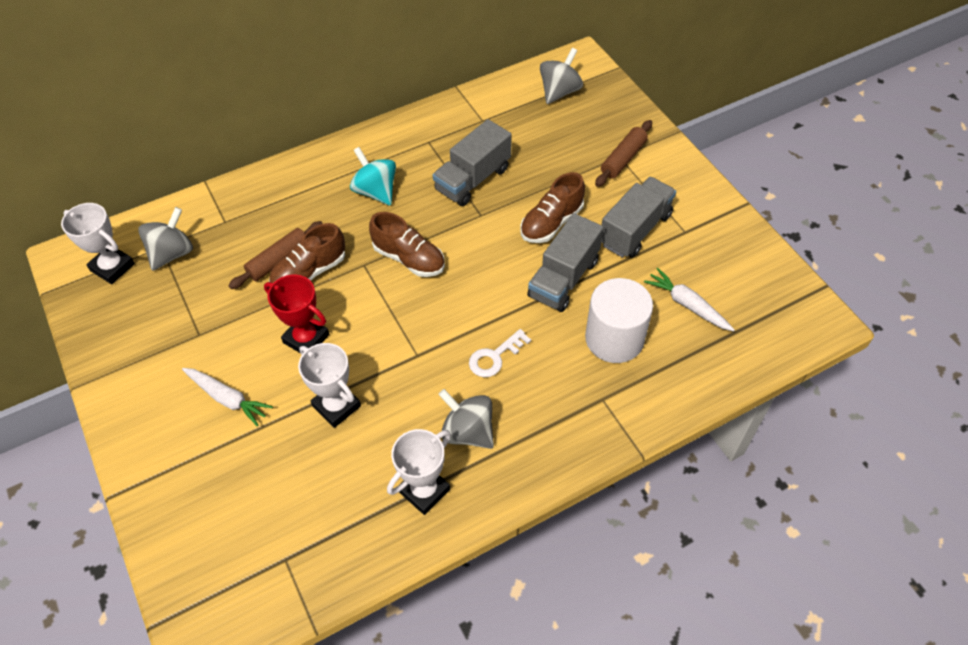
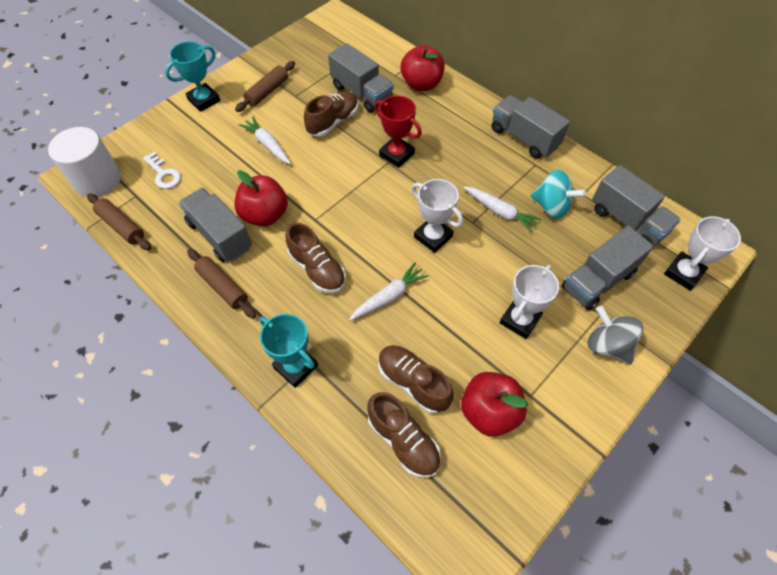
brown rolling pin: [229,221,323,289] [595,120,652,187] = 2 -> [87,193,151,251] [187,249,256,318] [235,61,295,112] = 3
brown shoe: [269,223,345,283] [369,212,445,277] [520,172,585,243] = 3 -> [285,223,346,293] [304,91,358,137] [367,392,441,478] [378,345,453,414] = 4
grey spinning top: [138,207,193,271] [438,389,494,449] [540,48,583,104] = 3 -> [588,306,643,364] = 1
grey truck: [433,119,512,206] [527,213,604,312] [602,177,676,258] = 3 -> [179,188,252,262] [328,43,394,113] [492,95,570,158] [562,226,654,310] [592,165,681,245] = 5
red apple: none = 0 -> [235,170,288,227] [401,45,445,91] [461,372,528,437] = 3
turquoise trophy: none = 0 -> [165,41,220,112] [259,314,318,388] = 2
white carrot: [182,368,273,426] [644,268,735,331] = 2 -> [239,116,291,165] [349,263,429,321] [463,186,542,233] = 3

